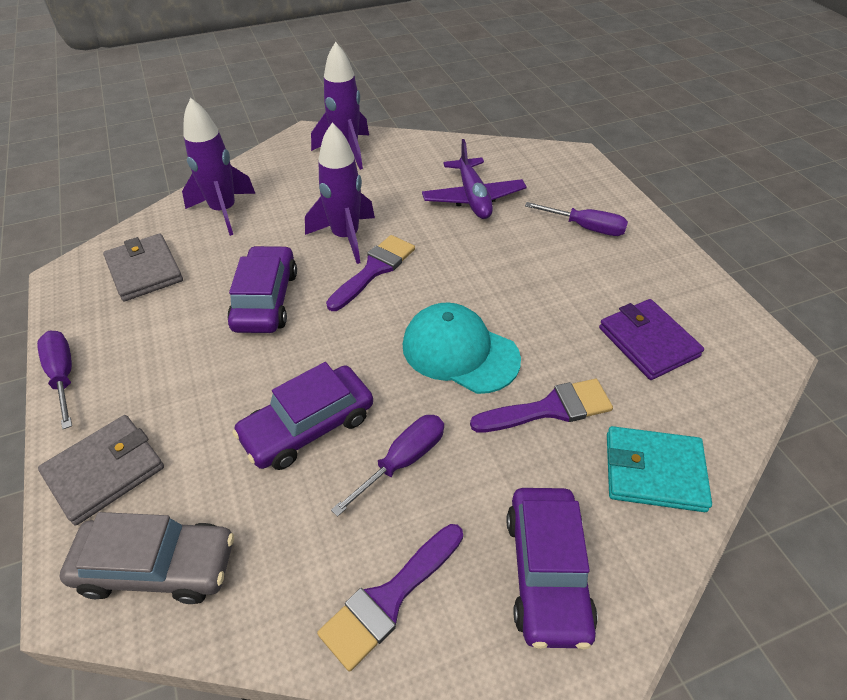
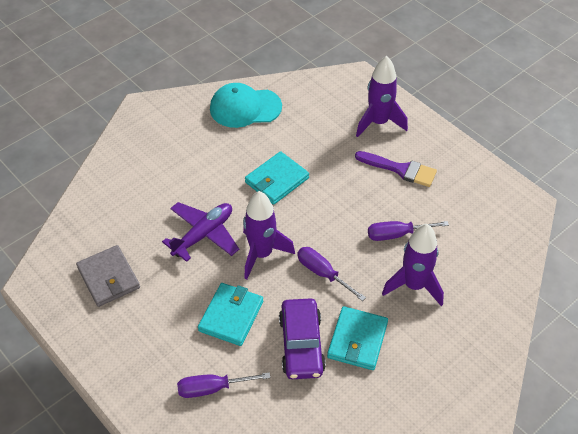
grey car: [60,512,234,604] = 1 -> none = 0
grey wallet: [38,415,164,526] [103,234,183,301] = 2 -> [76,245,140,307] = 1
purple brush: [317,524,463,671] [326,235,415,311] [470,379,613,432] = 3 -> [355,151,437,187] = 1
purple car: [227,245,297,333] [232,362,373,470] [507,488,598,649] = 3 -> [279,298,326,379] = 1
purple wallet: [599,299,704,380] = 1 -> none = 0
turquoise wallet: [607,426,712,512] = 1 -> [198,283,263,346] [245,151,309,205] [327,306,388,370] = 3

